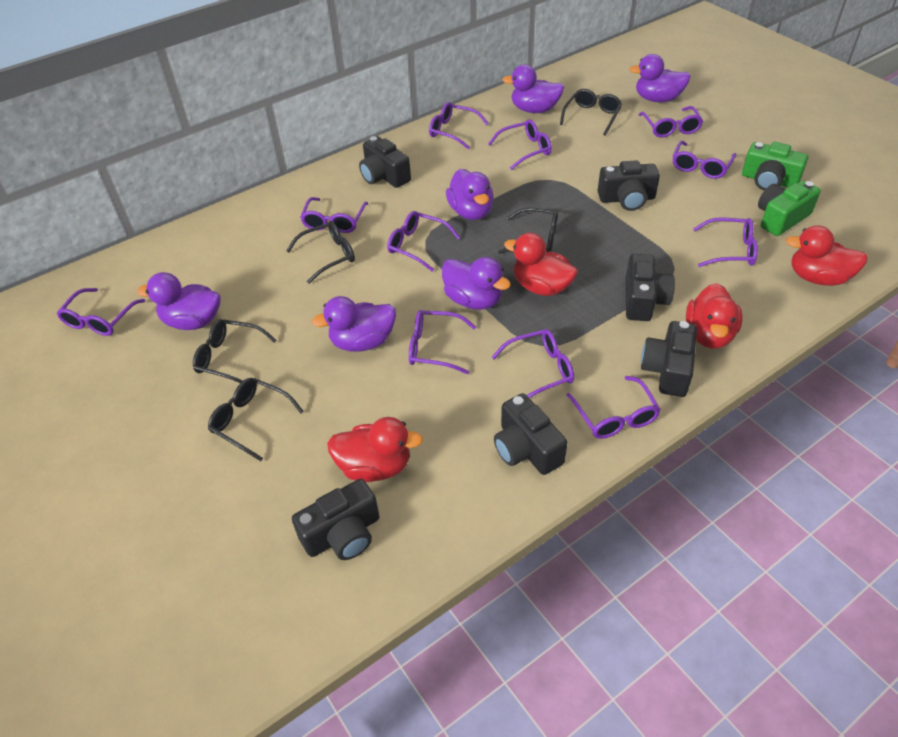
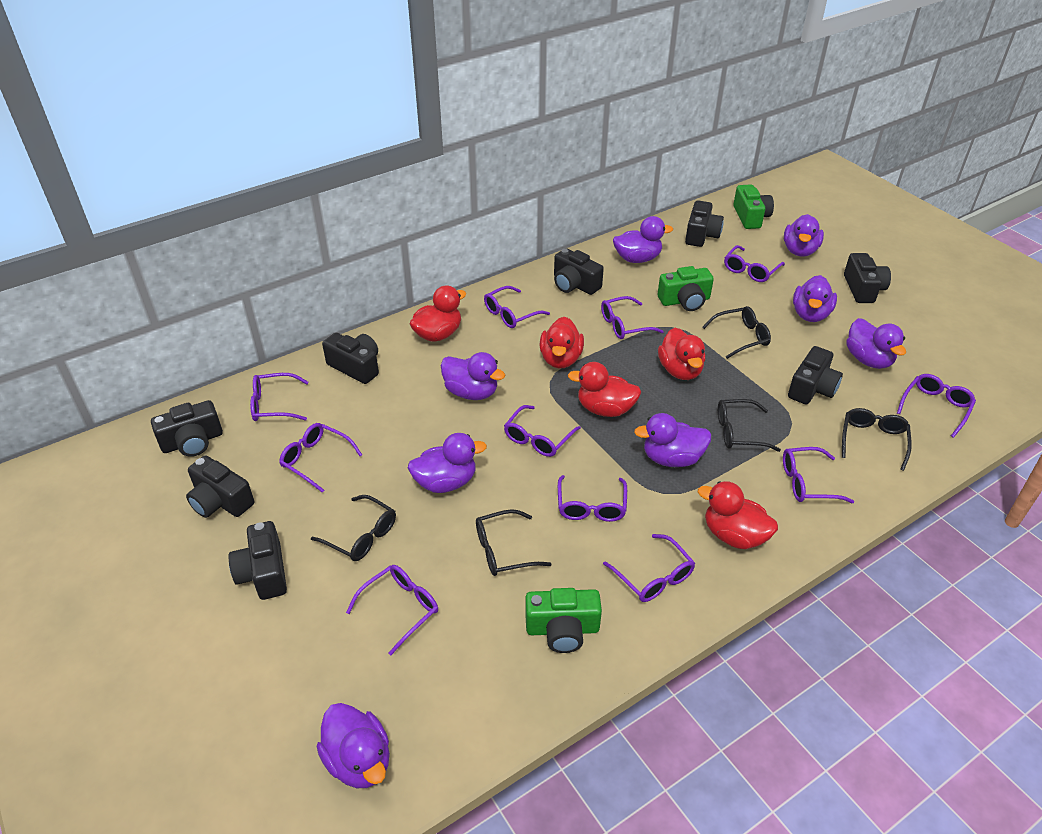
black camera: [292,479,380,560] [359,136,411,188] [494,393,567,475] [597,160,660,211] [626,254,675,321] [641,321,697,397] = 6 -> [151,400,223,457] [186,455,254,518] [228,521,287,600] [322,333,379,384] [554,248,604,295] [685,201,724,247] [788,346,843,405] [844,253,891,303] = 8
green camera: [742,142,808,191] [758,180,821,236] = 2 -> [525,588,602,653] [658,266,714,311] [733,184,774,229] = 3
purple duck: [137,272,221,330] [312,296,396,352] [442,257,511,310] [446,169,494,220] [502,64,564,113] [629,54,691,102] = 6 -> [316,703,390,788] [408,433,487,493] [441,352,505,400] [613,216,673,263] [634,413,711,467] [784,214,824,257] [793,275,837,322] [846,318,906,369] = 8
red duck: [327,417,423,482] [504,233,578,296] [686,283,742,348] [786,225,868,286] = 4 -> [409,285,466,342] [539,317,584,368] [568,362,641,417] [658,328,705,380] [698,481,778,549] = 5

